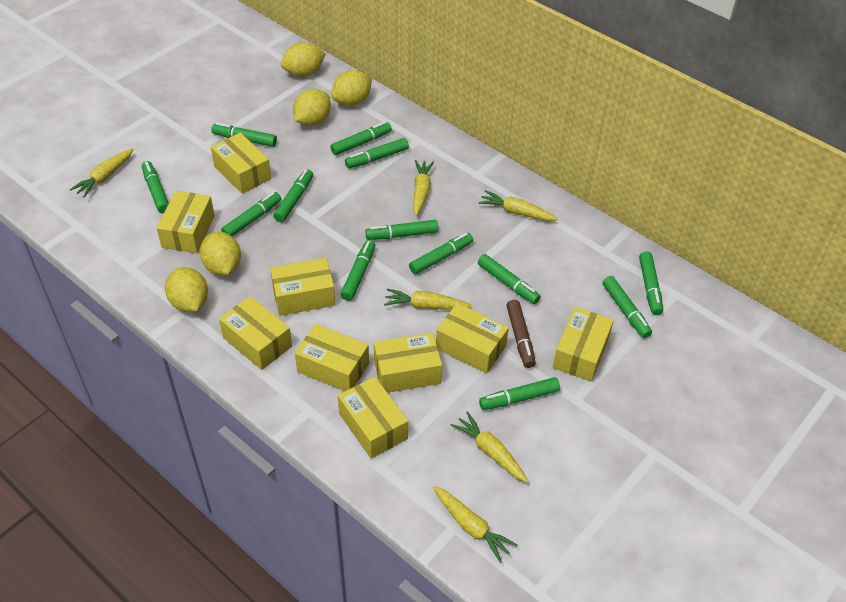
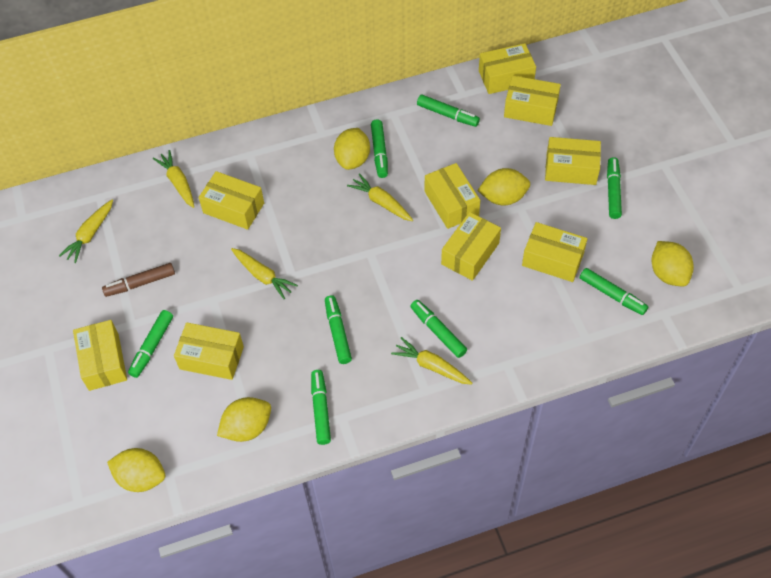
green marker: [142,161,169,213] [211,123,277,147] [221,192,281,236] [273,169,313,222] [330,122,392,155] [340,240,375,301] [345,138,409,168] [365,220,438,240] [409,233,473,274] [478,254,541,304] [479,377,560,410] [602,276,652,338] [639,252,663,315] = 13 -> [128,310,173,378] [311,370,331,445] [325,295,352,364] [371,119,388,178] [410,300,467,358] [417,95,480,127] [580,268,648,315] [607,157,622,219] = 8
yellow carrot: [70,148,134,198] [384,289,472,310] [413,160,434,216] [433,486,517,563] [450,411,529,483] [479,190,558,221] = 6 -> [59,200,113,263] [153,150,194,208] [231,248,298,299] [347,173,413,221] [391,337,473,385] = 5

